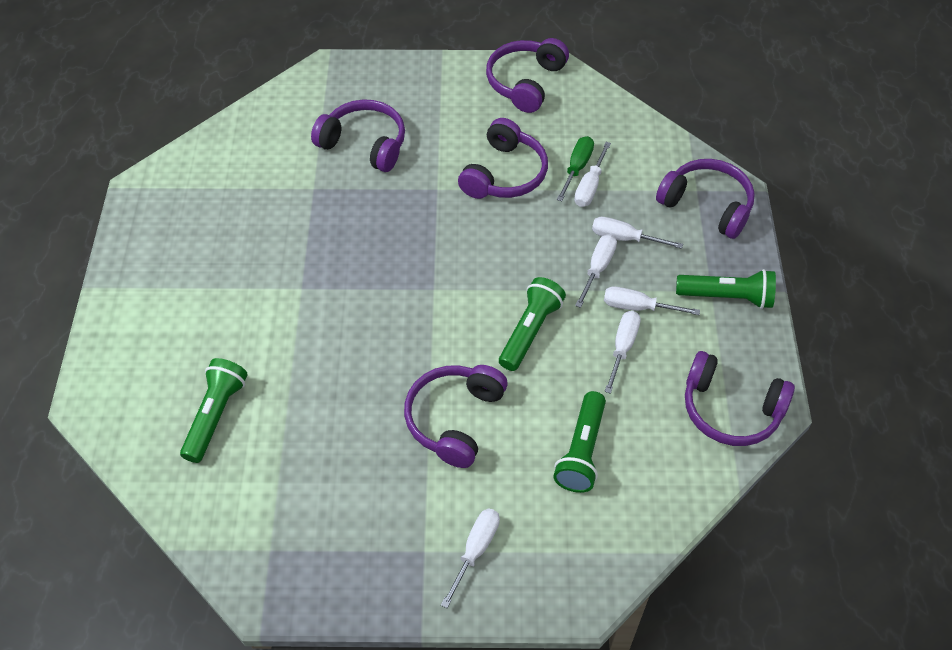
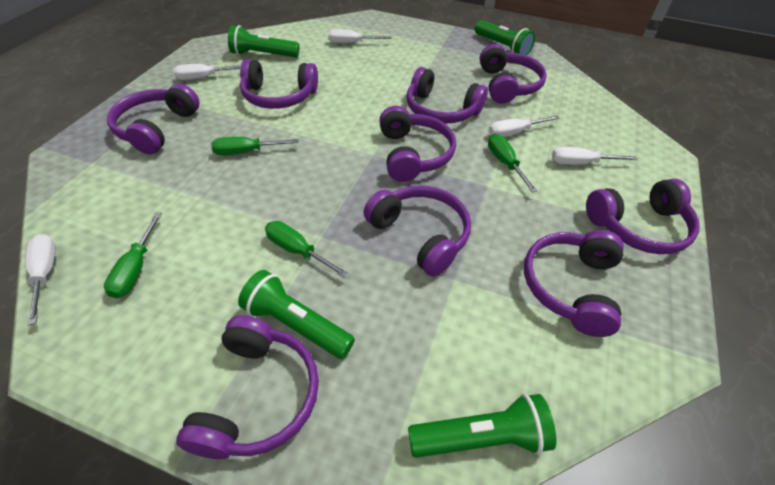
green screwdriver: [557,136,594,201] = 1 -> [104,212,162,298] [211,137,299,155] [265,221,349,278] [488,134,537,193] = 4
purple headphones: [311,99,405,172] [404,365,508,468] [458,118,548,199] [486,38,569,113] [656,159,755,239] [685,351,795,446] = 6 -> [107,84,199,154] [176,315,319,459] [240,59,318,109] [364,185,471,277] [379,106,456,182] [406,67,488,123] [480,44,547,103] [524,230,624,337] [586,179,699,254] = 9
white screwdriver: [441,509,500,608] [574,142,611,207] [575,235,617,308] [592,217,683,249] [604,287,700,315] [605,311,641,394] = 6 -> [25,234,56,326] [173,64,241,80] [328,29,391,43] [488,116,560,137] [552,147,637,165] = 5

